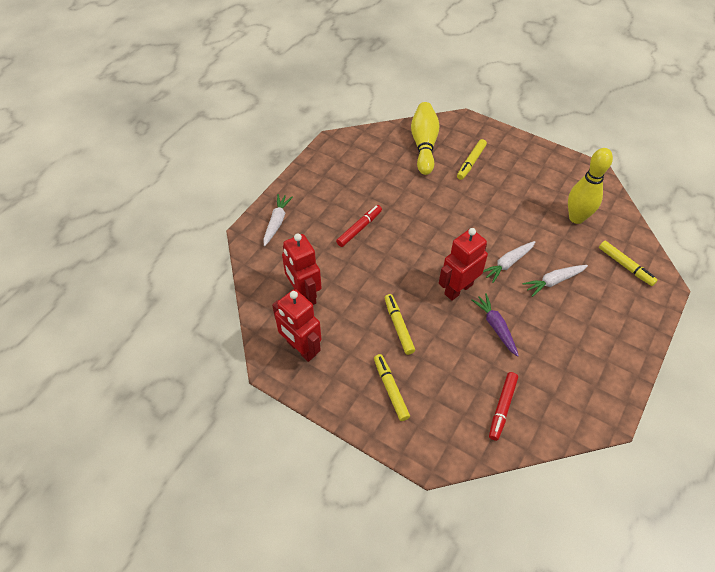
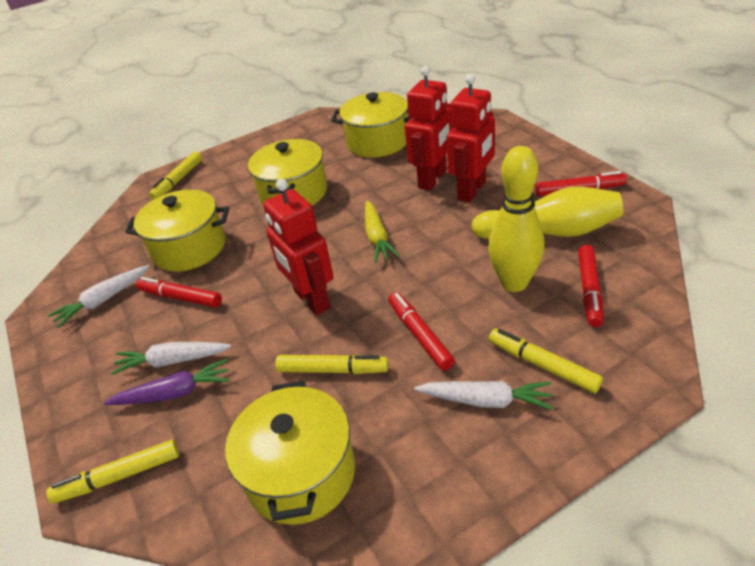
red marker: [336,205,382,247] [489,372,518,441] = 2 -> [136,277,222,308] [388,292,455,370] [535,171,627,196] [578,245,604,327] = 4
yellow carrot: none = 0 -> [365,201,400,263] = 1
yellow pot: none = 0 -> [125,189,229,272] [225,380,355,525] [248,139,327,206] [331,92,411,158] = 4

